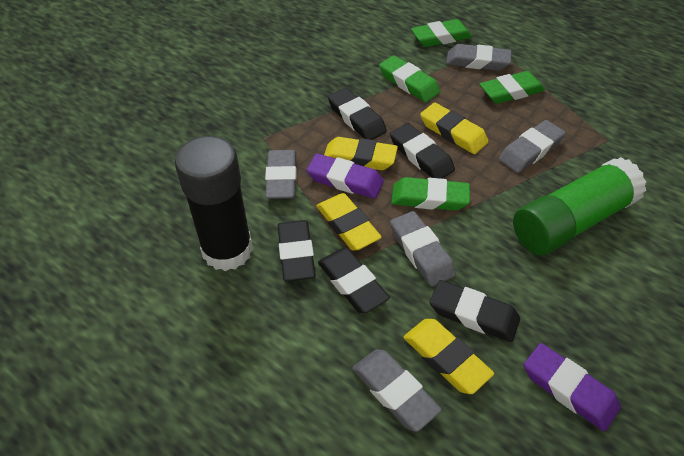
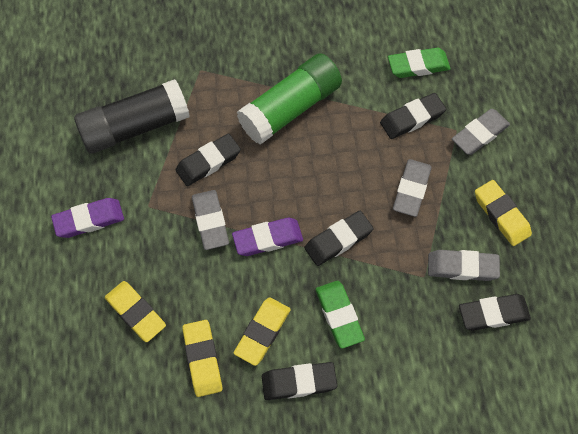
green eraser: [379,55,440,102] [391,177,470,211] [411,19,472,47] [480,71,545,104] = 4 -> [316,281,365,349] [388,47,451,78] = 2
grey eraser: [265,150,297,199] [352,349,442,432] [390,211,456,287] [446,44,512,71] [499,120,565,173] = 5 -> [192,190,229,250] [393,159,432,217] [428,250,500,281] [452,109,510,155] = 4

